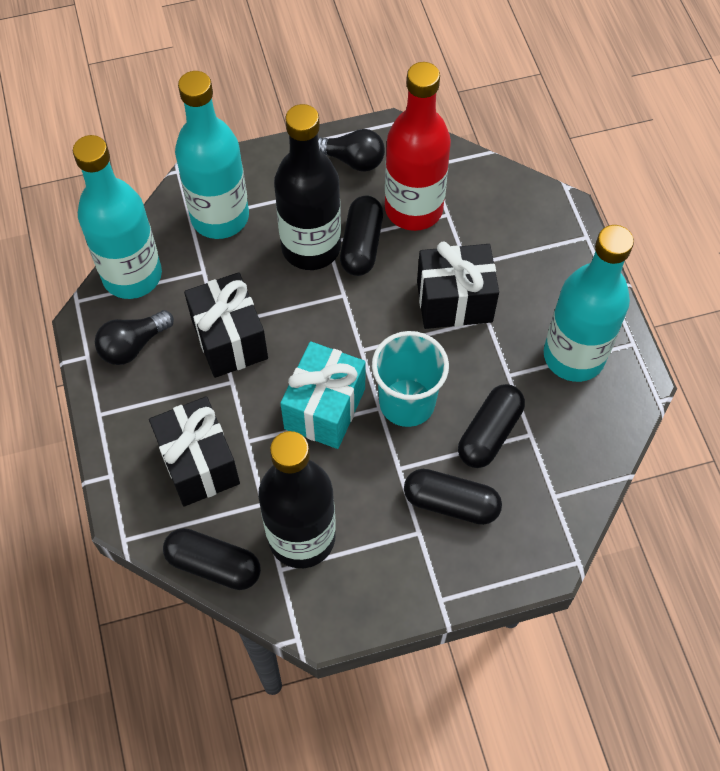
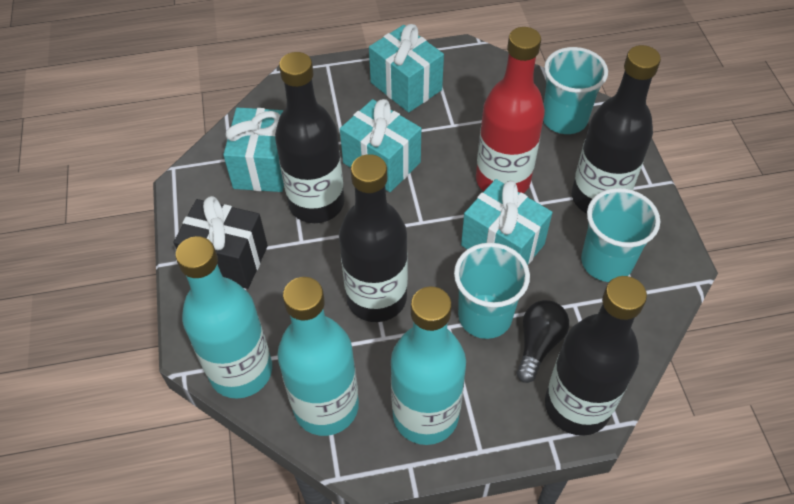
black bottle: [258,431,336,568] [274,104,341,270] = 2 -> [275,52,344,223] [339,154,408,322] [545,276,647,436] [572,45,661,214] = 4
black capsule: [163,528,261,590] [340,196,383,276] [404,469,502,525] [458,384,525,468] = 4 -> none = 0
black gift: [149,396,240,507] [184,272,268,378] [417,241,499,329] = 3 -> [174,196,268,289] = 1
black light bulb: [95,310,174,365] [318,129,385,172] = 2 -> [517,300,569,383] = 1
turquoise cup: [372,331,449,427] = 1 -> [454,243,530,339] [543,47,608,134] [581,188,660,282] = 3
turquoise gift: [280,341,366,449] = 1 -> [223,107,284,192] [340,99,421,192] [369,24,444,113] [461,179,552,265] = 4

